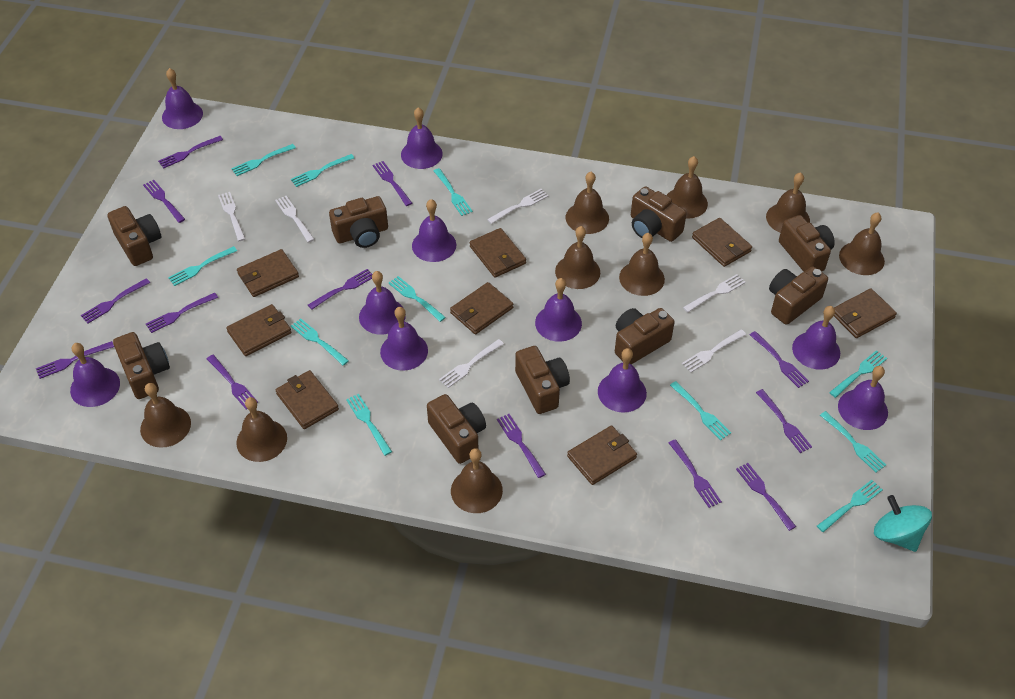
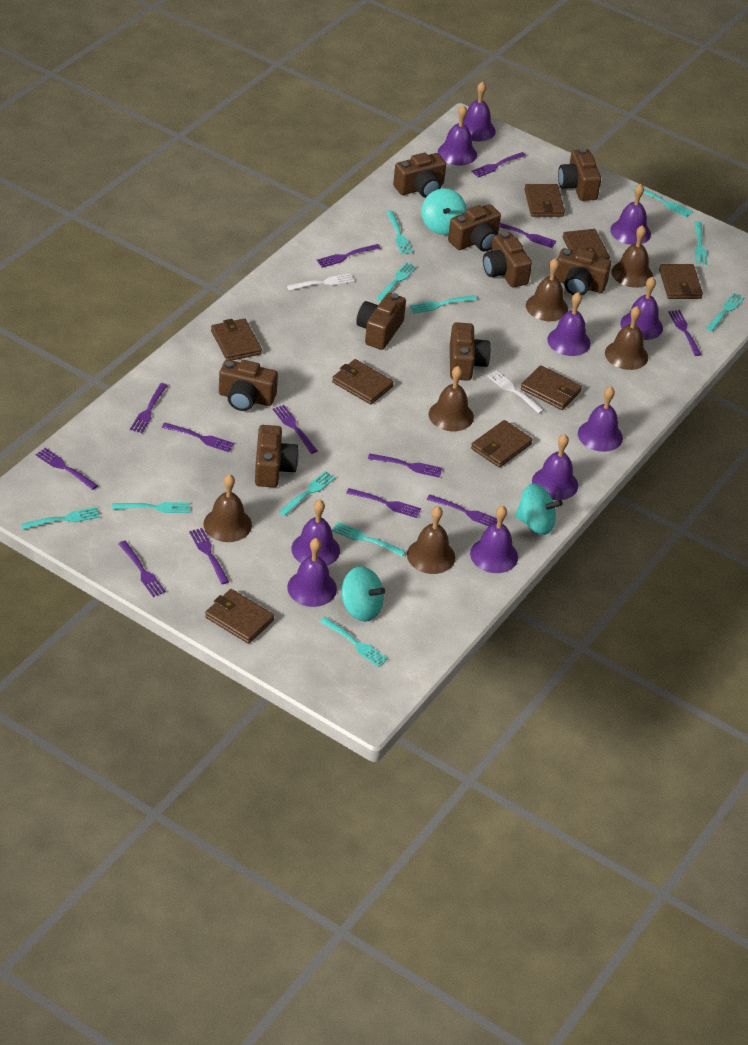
brown bell: [140,383,191,448] [236,397,287,462] [451,448,503,513] [555,226,600,289] [566,172,609,234] [619,233,665,296] [666,156,708,219] [766,172,810,233] [839,212,885,275] = 9 -> [203,474,252,542] [407,506,455,574] [429,366,474,431] [526,258,568,321] [605,306,648,370] [611,225,653,288] = 6
turquoise spinning top: [874,495,932,552] = 1 -> [341,566,385,622] [421,188,467,235] [515,483,563,535] = 3
white fork: [218,192,245,241] [275,196,315,243] [439,339,504,388] [487,189,549,224] [682,329,746,373] [683,274,746,312] = 6 -> [287,273,355,291] [487,370,544,414] = 2

